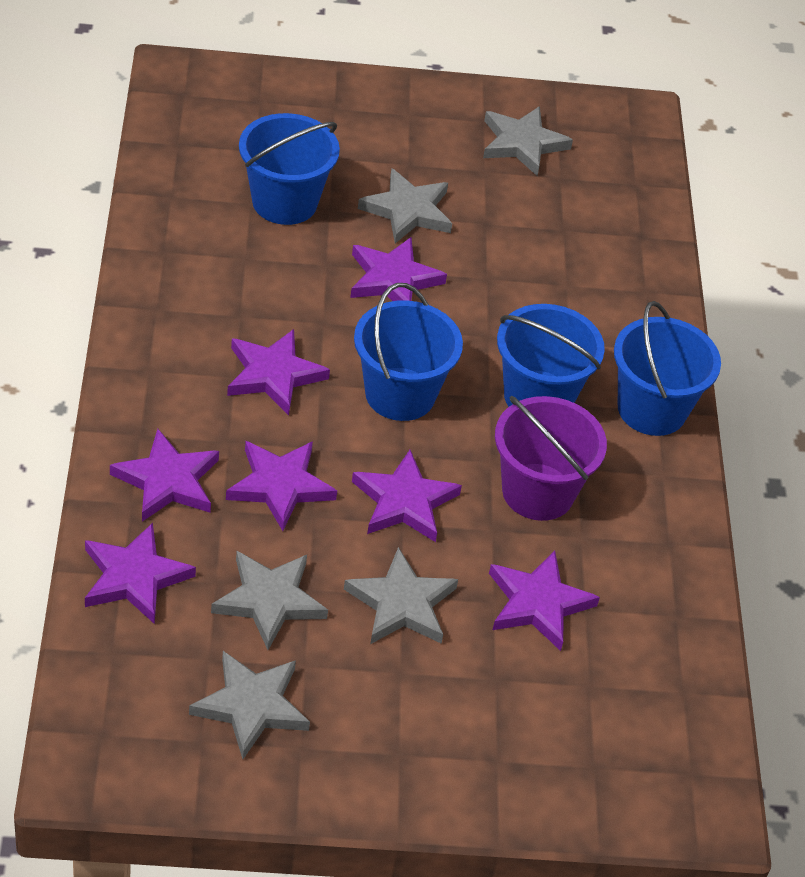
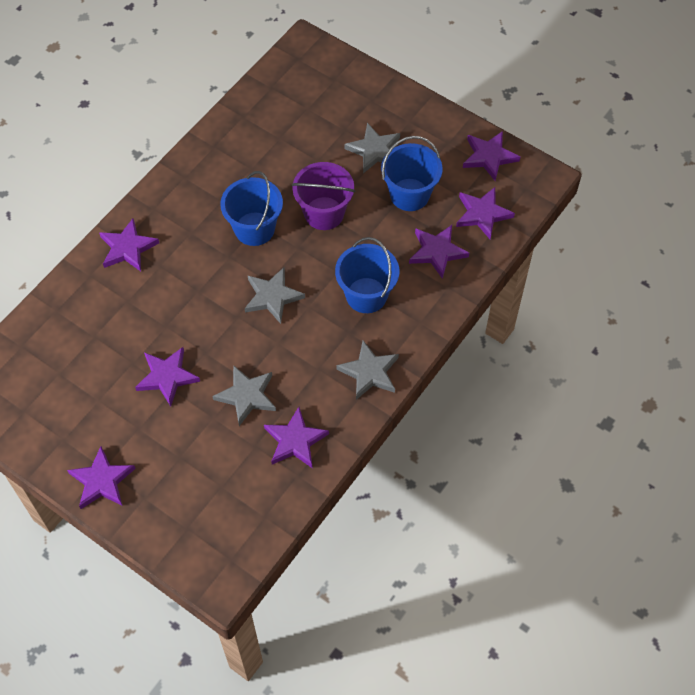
blue bucket: [239,113,340,225] [354,283,463,421] [497,304,605,407] [614,301,721,436] = 4 -> [220,171,283,246] [335,237,399,313] [381,136,443,211] = 3
grey star: [189,651,310,759] [211,551,328,650] [344,547,458,644] [358,168,452,243] [483,106,573,176] = 5 -> [212,365,276,426] [245,268,305,324] [336,341,399,400] [344,123,400,173] = 4

